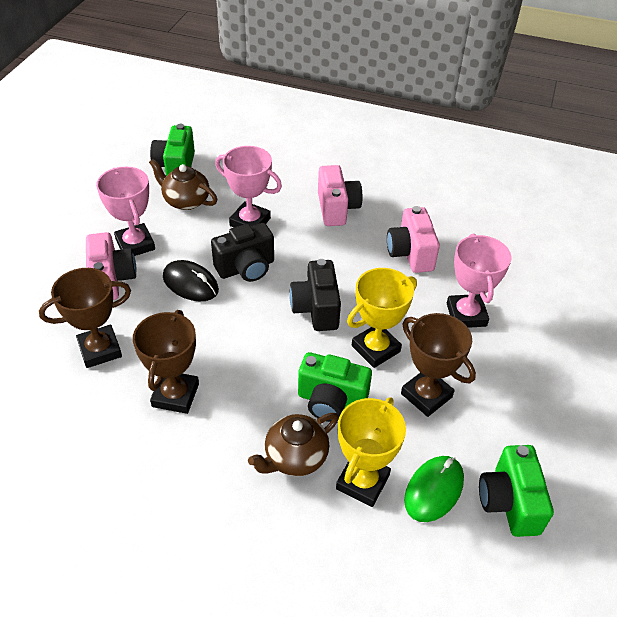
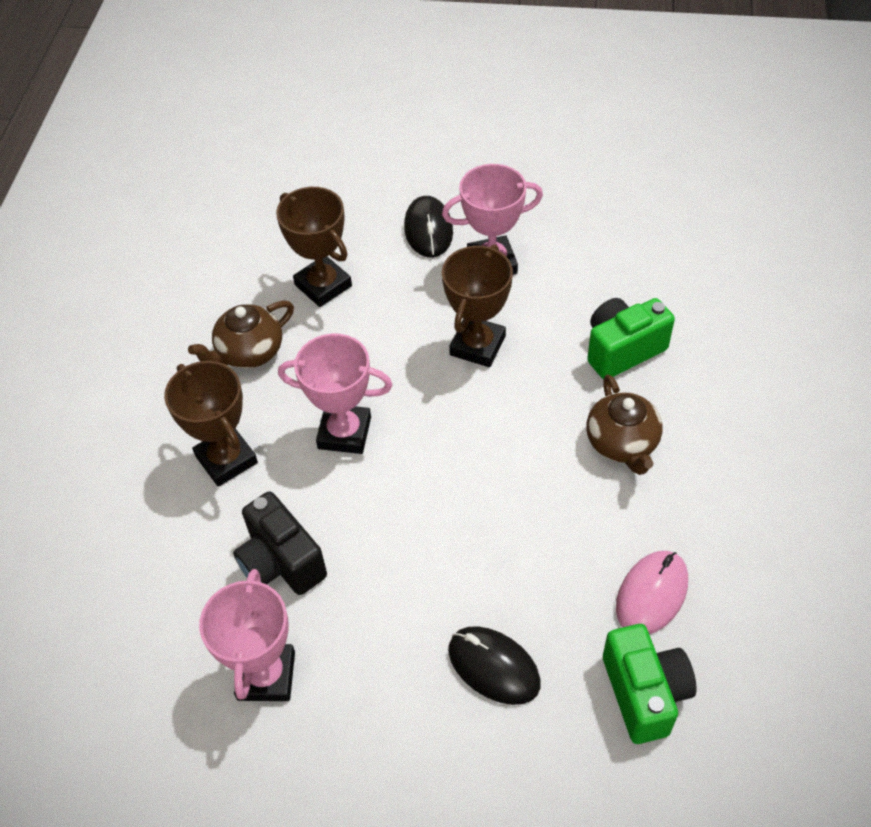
black camera: [211,223,274,282] [289,259,341,331] = 2 -> [233,491,327,595] = 1
black mouse: [163,260,219,301] = 1 -> [404,196,453,258] [448,626,541,705] = 2
green camera: [150,124,195,176] [298,352,372,422] [479,445,554,537] = 3 -> [587,298,675,379] [603,624,696,744] = 2
green mouse: [404,456,464,522] = 1 -> none = 0
pink camera: [86,232,136,300] [318,165,362,226] [387,206,440,273] = 3 -> none = 0
pink mouse: none = 0 -> [616,551,688,634] = 1
yellow trophy: [336,397,406,507] [347,268,417,368] = 2 -> none = 0

